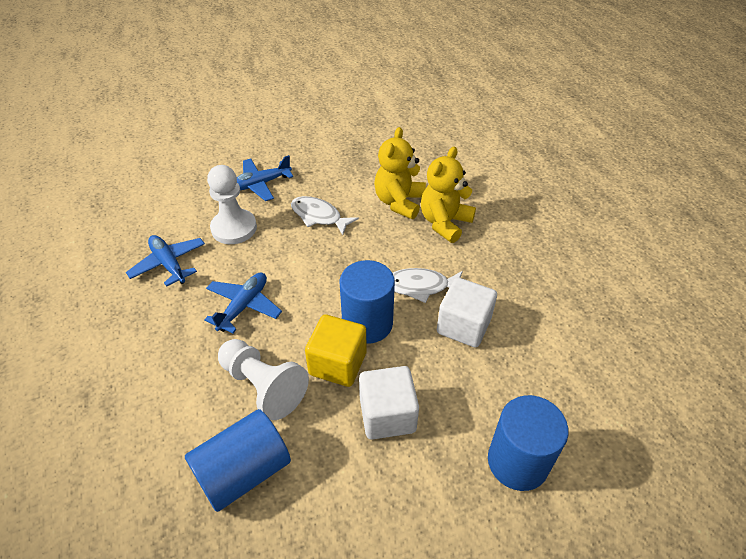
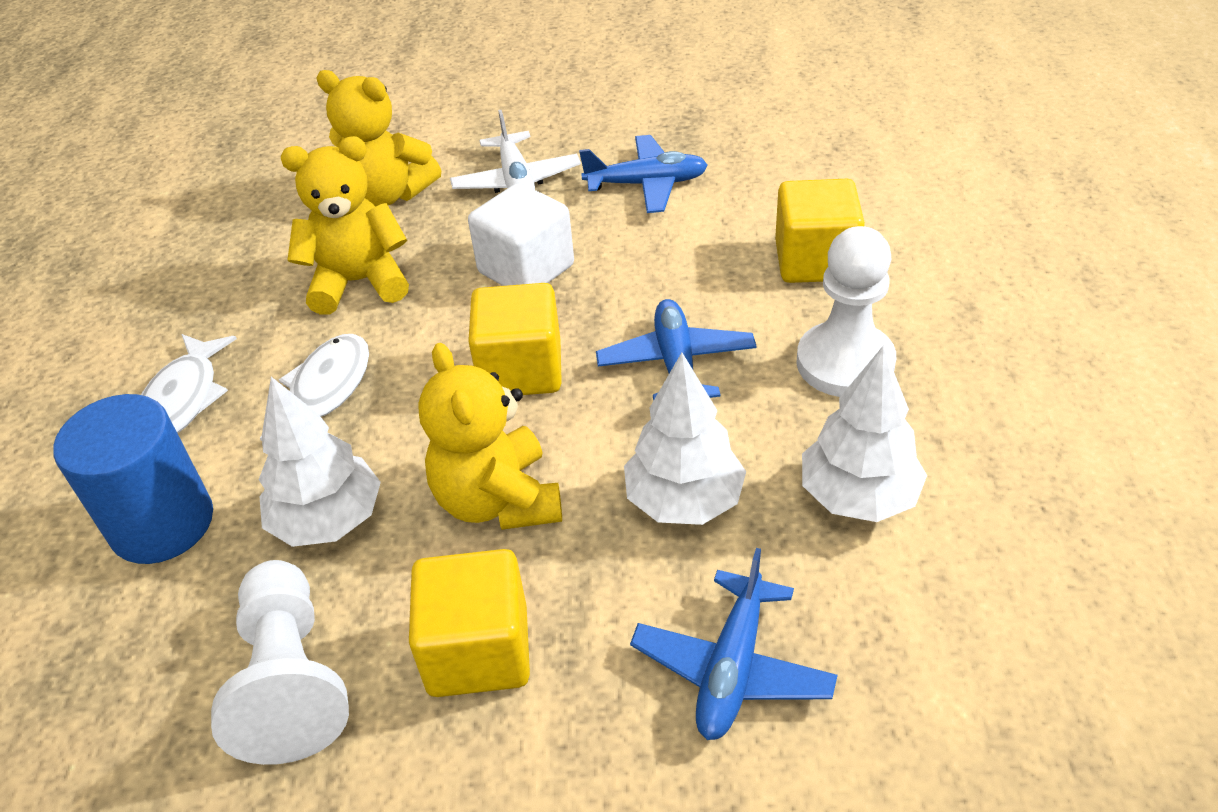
blue cylinder: [185,409,291,512] [340,260,395,344] [488,395,569,491] = 3 -> [53,394,213,564] = 1
white cube: [359,366,419,440] [437,277,497,347] = 2 -> [468,183,574,286] = 1
white plane: none = 0 -> [450,110,581,193] = 1
white tree: none = 0 -> [259,377,381,547] [624,353,746,525] [802,346,927,522] = 3
yellow cube: [305,314,367,387] = 1 -> [409,549,530,697] [468,283,562,395] [775,179,865,283] = 3
yellow teddy bear: [374,127,426,219] [421,147,476,243] = 2 -> [281,136,409,315] [317,70,441,207] [418,343,562,530] = 3

